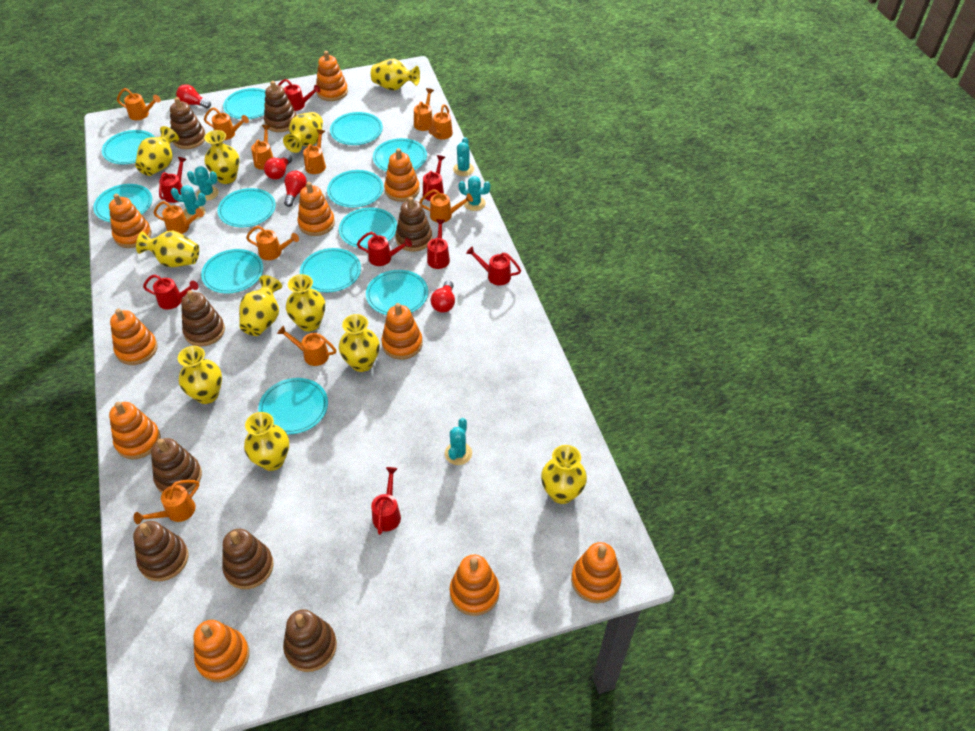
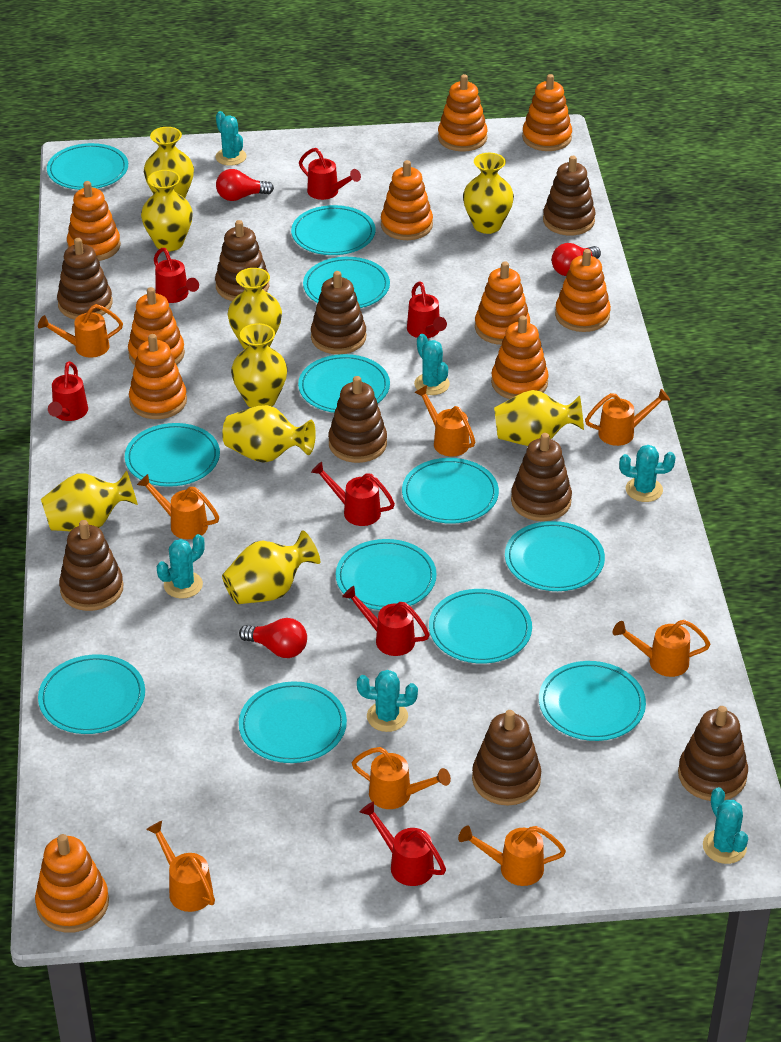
brown stacking toy: [133,521,188,581] [151,438,202,493] [170,97,206,149] [181,290,225,347] [222,529,274,589] [264,81,297,132] [283,609,337,672] [395,197,432,252] = 8 -> [57,238,113,320] [59,520,123,611] [215,220,269,301] [311,271,366,354] [328,376,387,463] [472,710,541,806] [511,433,572,521] [543,156,595,235] [678,706,748,801] = 9
orange watering can: [117,88,161,120] [134,480,199,524] [154,201,204,234] [204,107,249,140] [246,226,299,260] [251,125,274,170] [277,325,336,366] [303,129,326,174] [414,88,434,131] [419,189,473,223] [428,104,453,140] = 11 -> [38,304,123,358] [137,474,219,539] [146,821,215,912] [352,747,451,809] [414,385,475,457] [458,826,566,886] [585,389,670,446] [612,620,711,677] = 8
red light bulb: [176,84,211,109] [264,155,292,180] [284,171,307,207] [431,281,455,313] = 4 -> [216,169,274,201] [239,618,307,658] [552,243,601,276] = 3
red watering can: [143,274,199,310] [159,157,187,203] [278,79,320,111] [357,232,412,266] [371,467,401,535] [423,155,445,201] [427,219,450,269] [466,246,521,285] = 8 -> [48,361,88,421] [154,248,199,303] [299,148,361,200] [311,462,395,526] [342,586,430,656] [359,801,446,886] [407,281,447,338] = 7
turquoise cactus: [171,185,206,220] [187,166,219,201] [445,418,472,465] [453,137,474,176] [458,176,491,211] = 5 -> [157,534,205,599] [215,111,247,166] [357,670,418,732] [414,334,450,395] [619,445,675,502] [703,787,748,864] = 6
yellow vase: [135,126,179,176] [136,231,199,267] [178,346,222,404] [204,130,239,184] [239,275,282,336] [244,412,289,471] [283,112,323,153] [286,274,325,332] [339,314,380,372] [371,59,420,91] [541,445,587,504] = 11 -> [41,470,138,531] [141,170,193,252] [144,127,194,198] [222,405,316,463] [222,530,320,604] [227,268,282,349] [231,323,287,408] [463,153,514,234] [494,390,584,446] = 9

